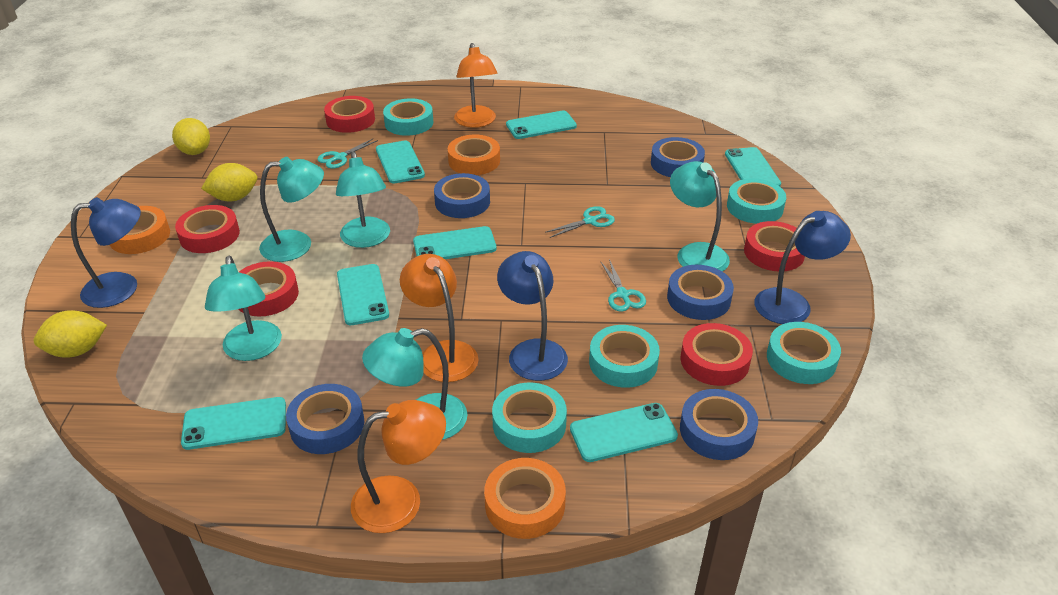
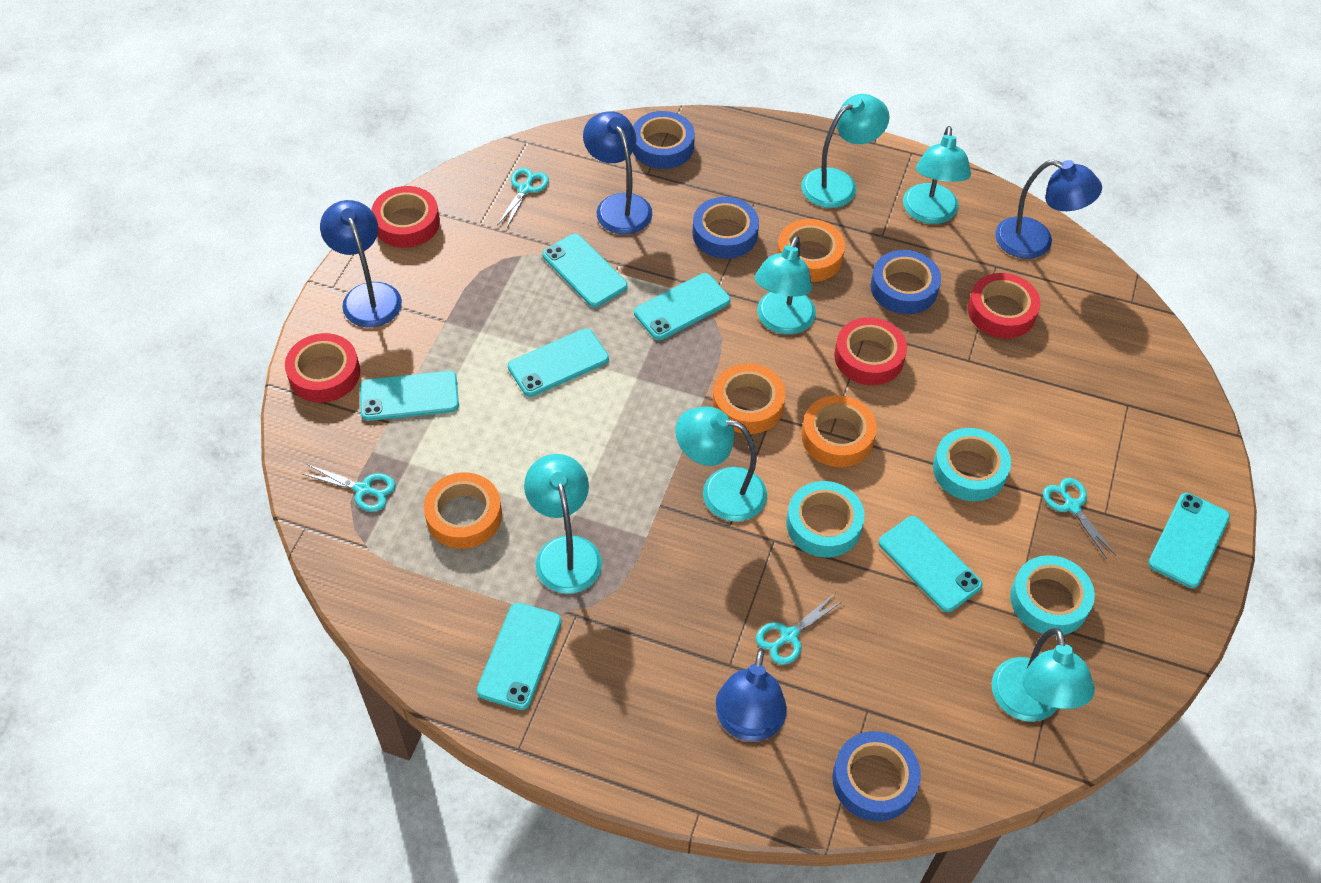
blue lamp: [71,197,141,308] [497,251,568,381] [754,211,851,324] = 3 -> [320,200,402,327] [583,111,652,234] [716,648,787,742] [995,160,1102,259] = 4
blue tape: [286,384,365,454] [434,173,490,218] [651,137,705,177] [667,265,734,320] [680,389,758,460] = 5 -> [633,111,695,169] [693,197,759,259] [832,731,921,821] [870,250,941,314] = 4
orange lamp: [351,400,446,533] [400,254,479,382] [454,43,498,128] = 3 -> none = 0
orange tape: [110,206,170,254] [448,135,500,175] [484,458,566,539] = 3 -> [424,472,502,549] [713,364,786,434] [777,219,845,282] [802,395,877,467] = 4
red tape: [175,205,240,253] [238,261,299,316] [324,96,375,133] [681,323,753,386] [744,221,805,271] = 5 -> [285,333,360,403] [371,186,440,248] [834,317,907,385] [968,273,1041,339] = 4
turquoise lamp: [205,256,282,361] [259,157,324,262] [336,152,390,248] [362,328,467,440] [670,161,730,272] = 5 -> [524,454,602,594] [675,407,767,522] [755,236,816,335] [801,94,889,208] [903,126,971,224] [992,628,1095,722] = 6
turquoise scissors: [317,139,378,169] [545,206,615,238] [601,259,646,312] = 3 -> [303,464,395,512] [497,168,549,229] [756,593,844,665] [1043,478,1116,559] = 4
turquoise tape: [383,98,433,136] [492,383,567,453] [589,325,660,388] [727,178,786,224] [767,322,841,384] = 5 -> [786,481,865,557] [933,428,1011,501] [1010,555,1095,636] = 3
yellow lemon: [34,310,107,358] [172,118,210,155] [201,163,257,201] = 3 -> none = 0

